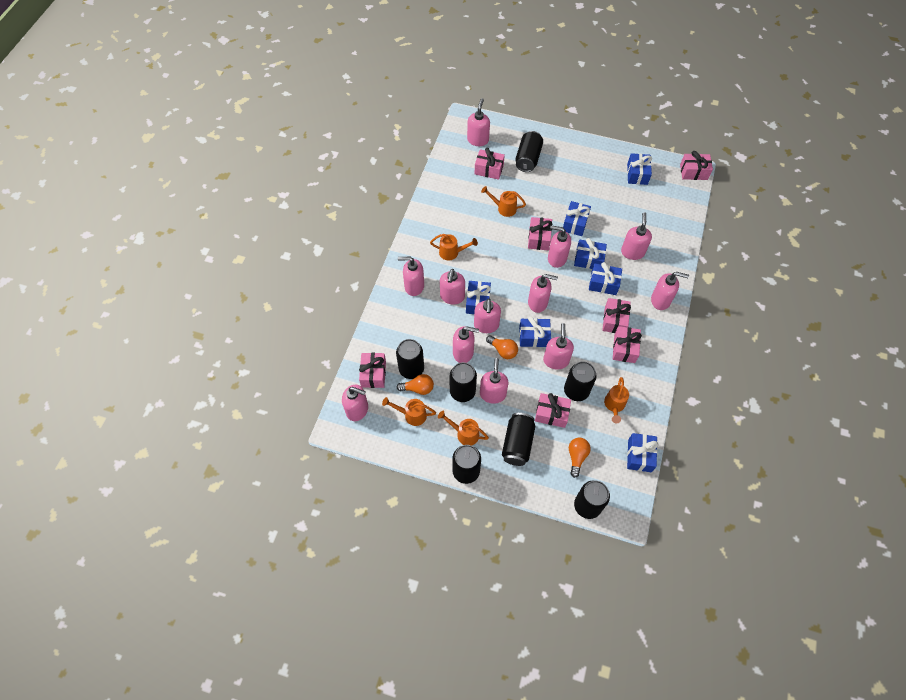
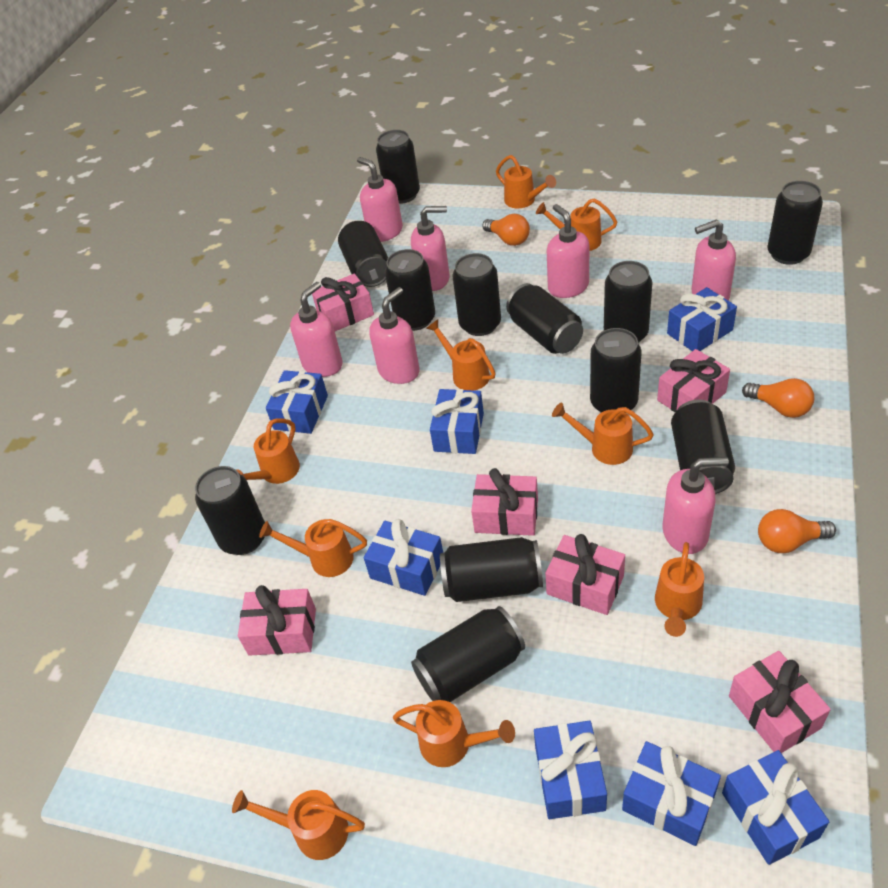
black can: [396,339,424,379] [450,362,477,402] [452,445,481,484] [502,413,535,466] [515,131,543,172] [564,361,597,401] [574,480,610,519] = 7 -> [195,466,265,555] [338,221,388,287] [376,130,420,204] [385,249,435,331] [411,606,525,702] [440,537,543,602] [452,253,501,336] [506,283,583,354] [590,328,641,413] [604,261,652,343] [671,399,735,494] [767,181,823,265] = 12
orange watering can: [382,397,436,426] [430,234,478,260] [438,411,489,446] [481,186,526,217] [604,377,629,424] = 5 -> [232,790,365,860] [236,418,300,484] [259,519,367,577] [393,700,515,767] [426,320,496,390] [496,155,556,208] [536,198,617,251] [552,403,654,465] [655,542,704,637] = 9
pink gift: [359,353,386,388] [474,148,505,180] [528,217,552,250] [535,393,571,428] [602,298,631,333] [613,326,642,363] [680,151,713,180] = 7 -> [238,585,316,656] [312,274,374,331] [471,468,538,536] [545,534,625,615] [657,349,730,413] [729,651,831,753] = 6
pink soap dispenser: [342,385,368,421] [398,257,424,296] [440,269,465,305] [453,326,479,363] [467,98,490,146] [474,299,501,333] [480,358,508,404] [528,274,558,313] [543,323,574,369] [548,226,571,268] [621,212,652,260] [651,272,689,310] = 12 -> [290,282,343,377] [357,157,403,242] [369,287,420,384] [411,206,450,291] [547,204,589,298] [663,457,729,554] [692,219,736,301] = 7

